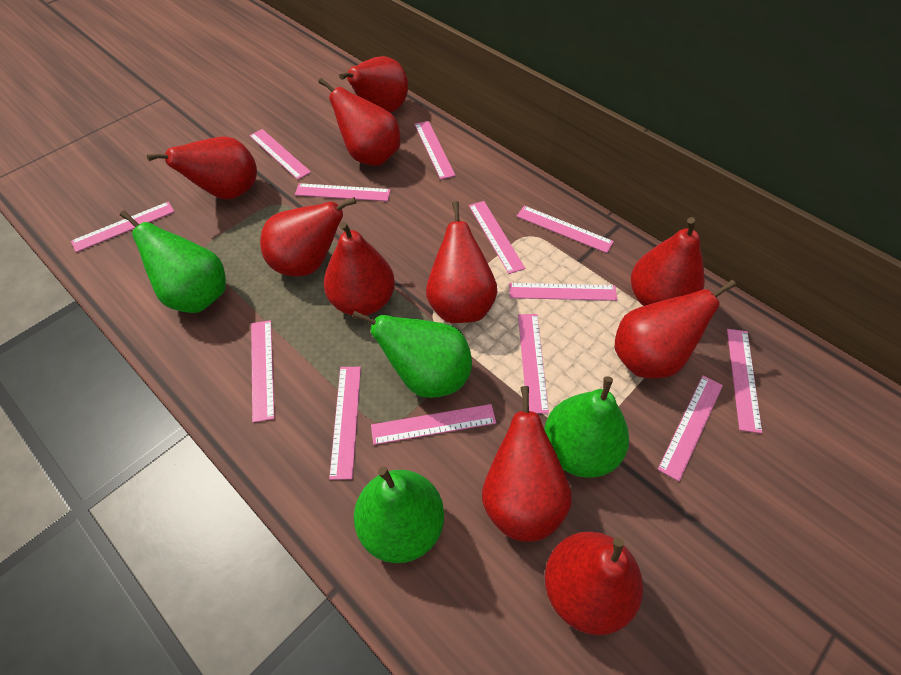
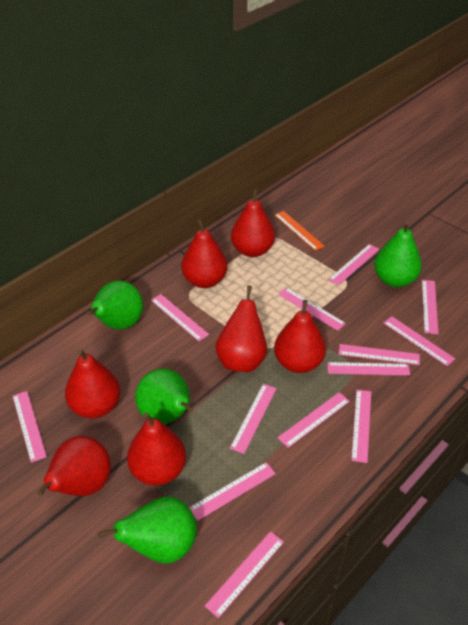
orange ruler: none = 0 -> [275,211,325,251] = 1
red pear: [147,136,257,199] [260,197,357,276] [318,78,401,166] [324,222,395,316] [339,56,408,113] [426,201,497,323] [482,386,572,542] [545,532,643,635] [615,280,736,379] [631,217,705,306] = 10 -> [37,436,111,496] [65,349,121,418] [127,413,186,486] [181,219,228,288] [215,285,267,372] [231,189,275,257] [274,300,326,373] = 7

